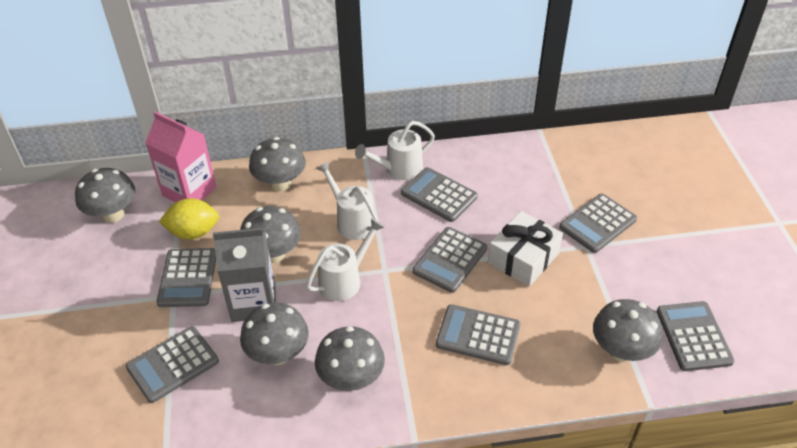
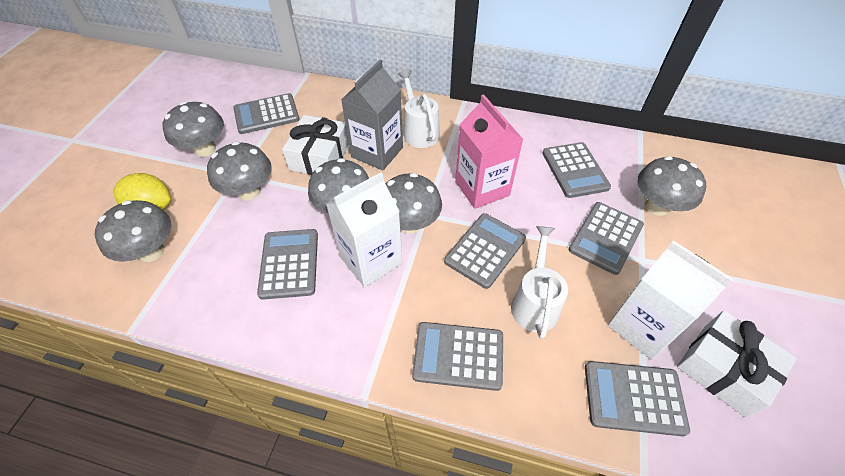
white carton: none = 0 -> [326,172,402,287] [608,240,733,360] = 2
white gift: [488,211,563,287] = 1 -> [282,115,349,175] [677,310,797,418] = 2
white watering can: [306,218,385,301] [316,161,379,240] [355,121,435,180] = 3 -> [398,69,440,148] [511,226,568,339] = 2

